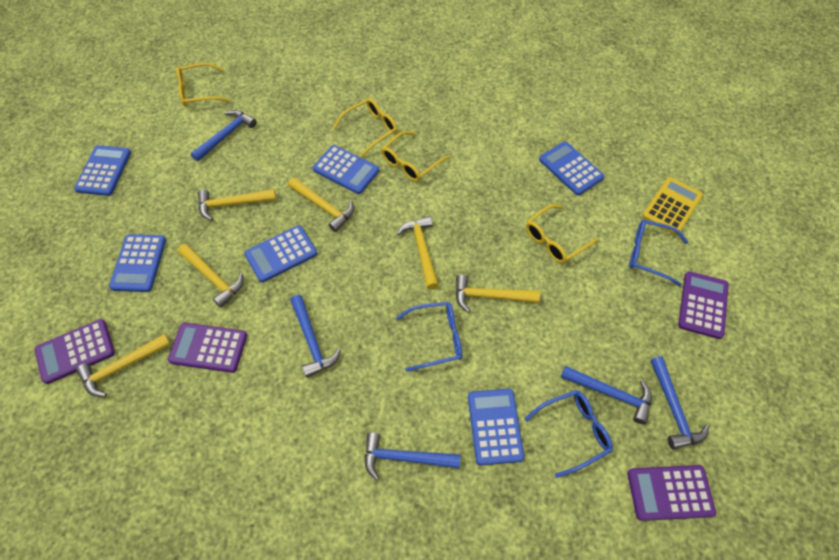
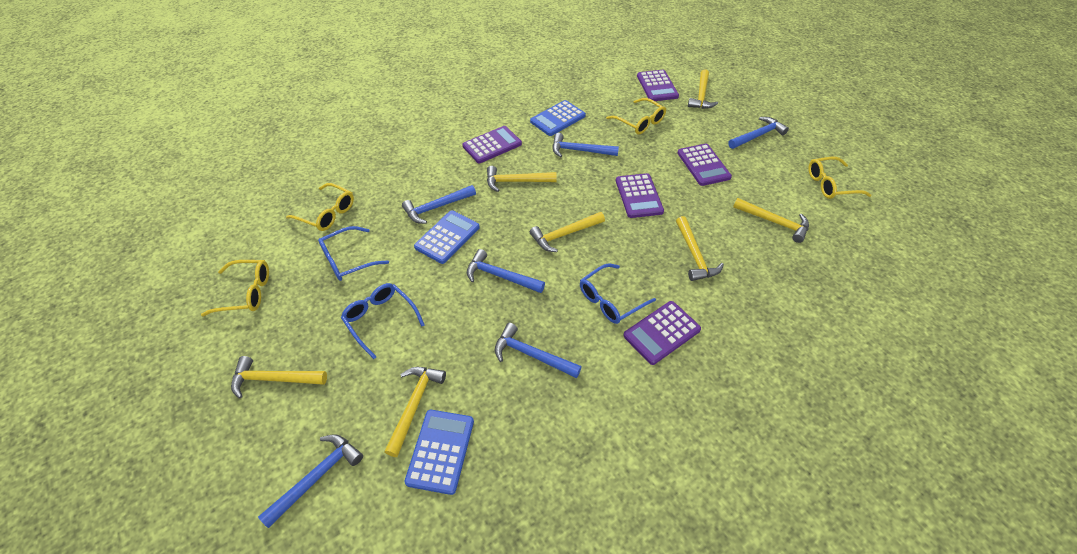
blue calculator: [74,145,131,196] [109,234,166,292] [244,225,318,283] [313,145,379,194] [468,389,524,466] [539,141,604,195] = 6 -> [405,410,474,495] [414,210,480,264] [530,100,586,136] = 3
blue hammer: [191,110,257,161] [290,295,341,378] [365,432,460,480] [561,366,652,425] [650,356,710,450] = 5 -> [258,435,363,528] [402,185,476,224] [467,249,545,293] [495,323,581,378] [552,133,619,157] [728,117,789,149] = 6
purple calculator: [35,319,115,384] [168,323,247,373] [627,465,716,521] [678,271,729,339] = 4 -> [462,126,522,163] [616,173,664,218] [623,301,701,365] [637,70,679,101] [678,144,732,186] = 5
yellow calculator: [642,177,703,235] = 1 -> none = 0
yellow hammer: [76,334,171,397] [178,244,243,308] [198,189,276,221] [288,177,354,232] [397,216,438,289] [456,275,540,312] = 6 -> [231,356,327,399] [384,367,446,457] [487,166,557,192] [530,212,605,252] [676,216,724,281] [688,69,718,109] [733,198,809,243] = 7

